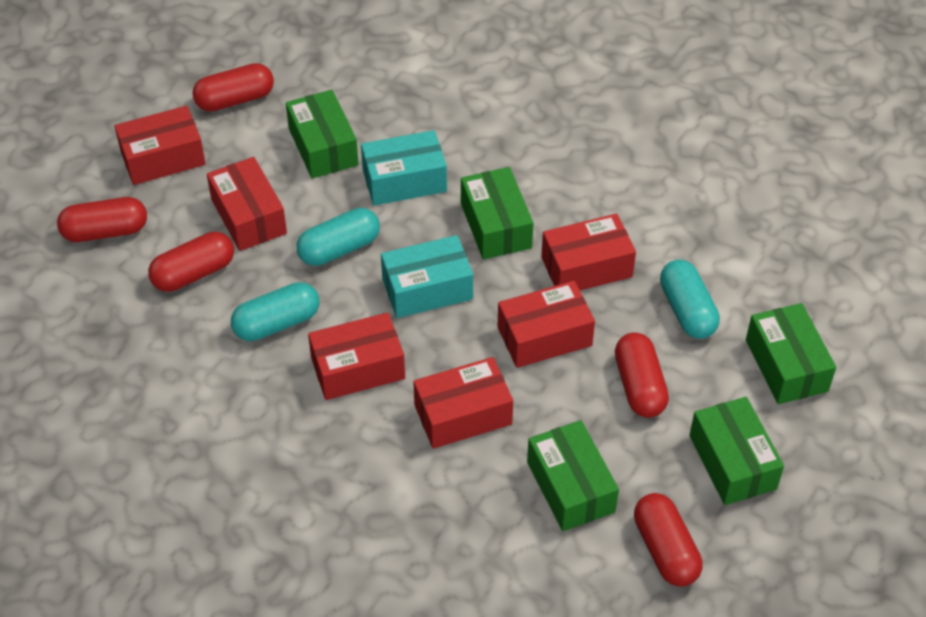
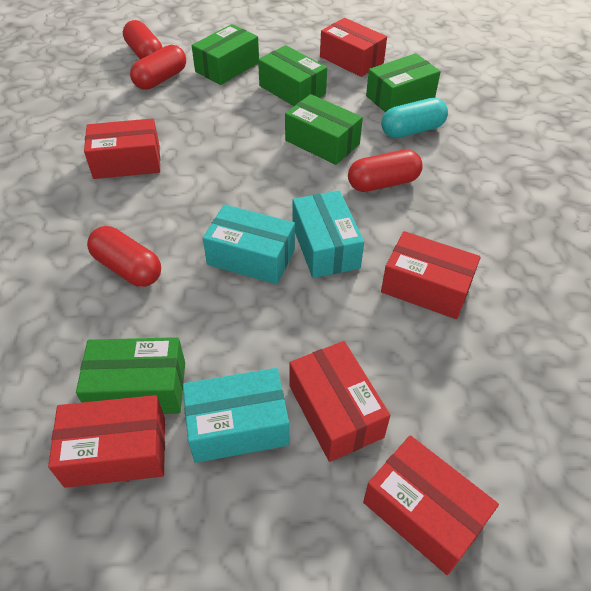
red capsule: [57,197,147,242] [148,232,234,292] [192,63,274,112] [615,332,669,418] [634,493,703,587] = 5 -> [87,226,161,287] [123,20,163,59] [130,45,186,90] [348,149,423,192] = 4
turquoise box: [361,130,447,206] [381,235,473,318] = 2 -> [183,368,289,463] [203,204,295,284] [293,190,364,278] = 3
turquoise capsule: [231,282,319,341] [296,208,380,266] [660,260,720,339] = 3 -> [381,98,448,138] = 1

